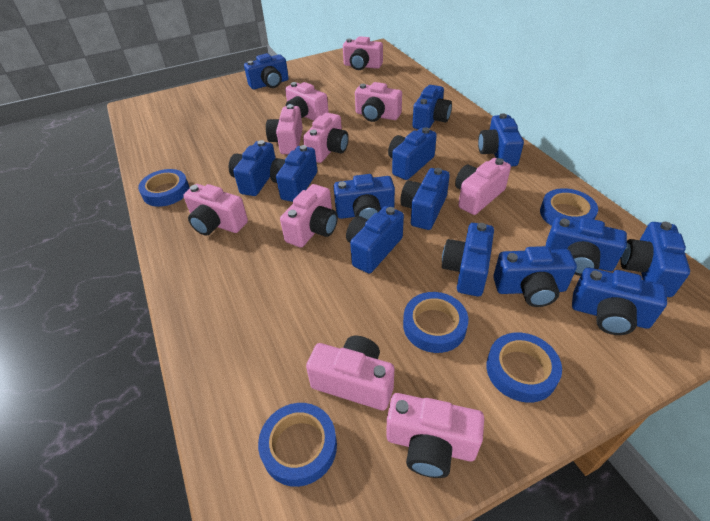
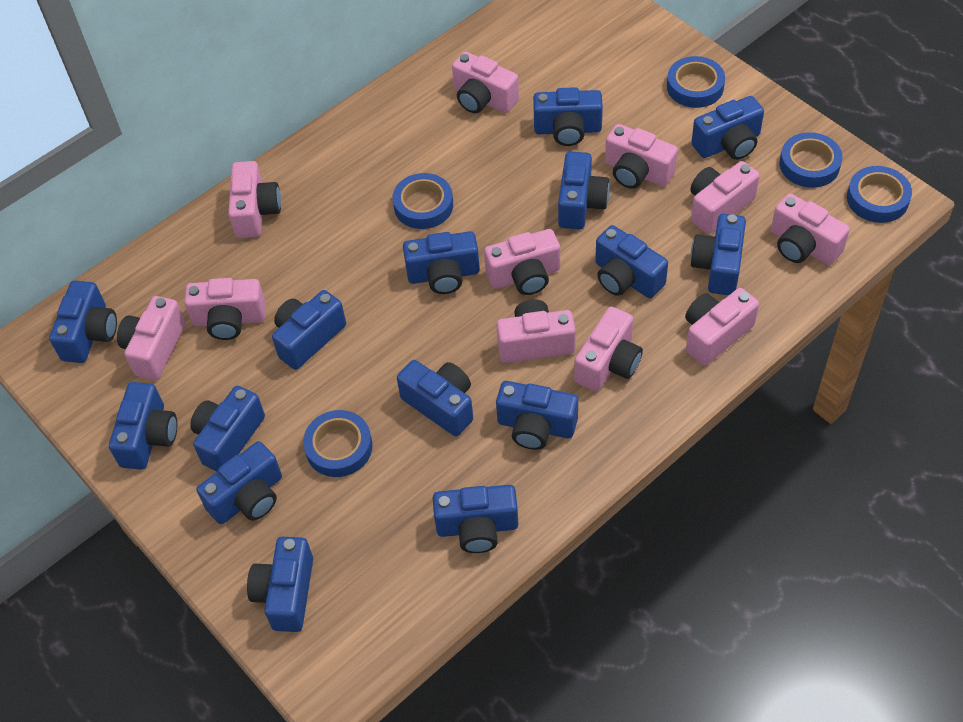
blue camera: [229,140,276,196] [244,53,289,90] [270,145,317,202] [334,174,395,220] [346,206,404,273] [388,127,437,180] [400,168,450,230] [412,85,452,129] [442,223,494,296] [478,113,524,166] [493,246,577,307] [546,217,627,276] [572,267,667,335] [621,222,690,297] = 14 -> [49,281,117,363] [109,382,177,470] [190,386,265,472] [197,441,282,524] [247,537,313,632] [272,290,346,370] [397,360,473,437] [403,231,480,294] [433,485,518,553] [496,381,578,450] [533,87,603,146] [558,151,610,229] [595,225,668,298] [690,214,746,295] [691,96,764,160] = 15
pink camera: [184,184,248,236] [266,104,303,154] [280,184,338,247] [285,82,329,121] [303,113,349,163] [306,336,394,410] [343,36,383,70] [355,82,402,122] [386,393,484,478] [455,158,511,215] = 10 -> [117,296,185,380] [184,278,266,340] [228,161,281,238] [452,52,519,113] [484,229,560,295] [497,299,576,363] [574,307,643,392] [605,124,678,189] [685,288,759,366] [690,161,760,234] [771,194,850,265] = 11

